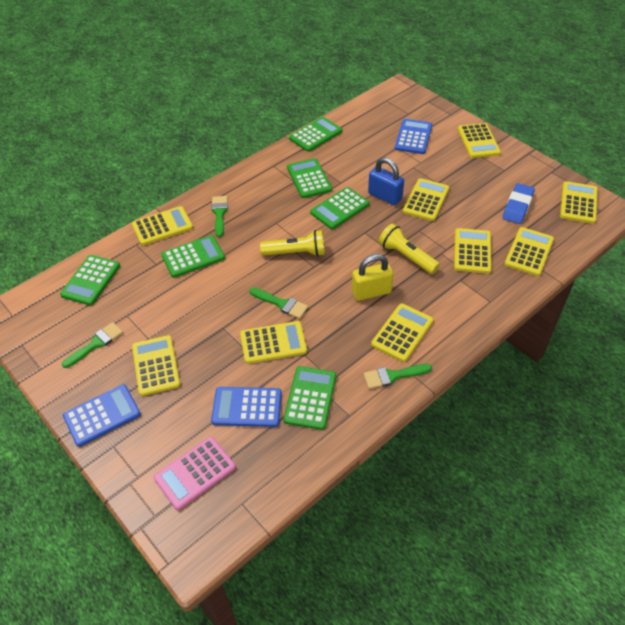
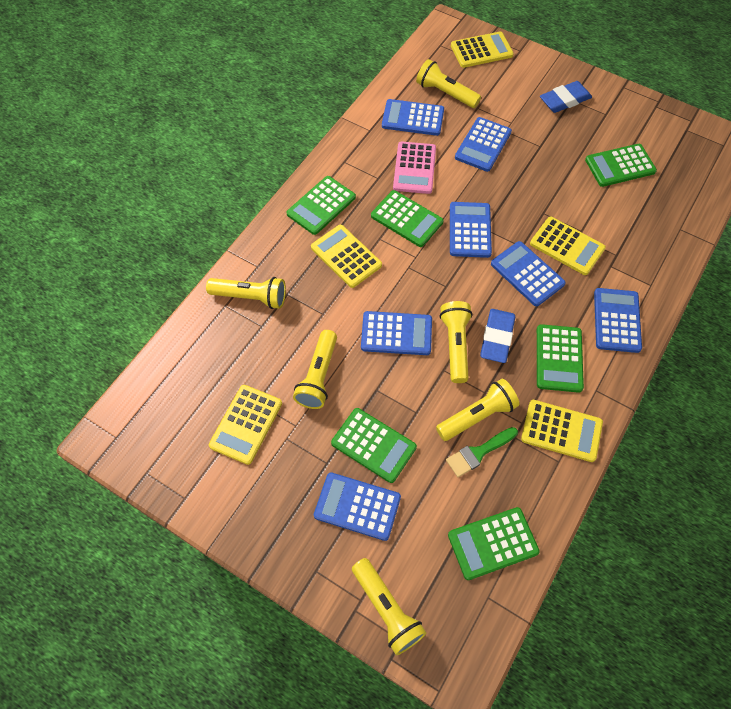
blue calculator: [63,384,141,447] [211,387,282,427] [395,119,432,154] = 3 -> [314,473,401,541] [361,311,432,355] [382,99,444,136] [450,202,492,258] [455,117,512,172] [491,241,566,306] [594,288,642,353] = 7
blue eraser: [502,183,535,224] = 1 -> [480,309,515,363] [540,81,592,113] = 2
blue padlock: [368,157,404,206] = 1 -> none = 0
green brush: [62,322,123,368] [211,196,228,237] [250,288,308,319] [364,364,432,389] = 4 -> [446,427,518,477] = 1
yellow calculator: [132,206,193,246] [132,335,180,396] [240,321,307,364] [371,303,433,362] [403,178,449,221] [454,228,492,274] [458,123,501,158] [505,227,554,276] [560,181,598,224] = 9 -> [209,385,282,465] [311,225,382,288] [451,31,514,68] [521,400,603,462] [530,217,606,275] = 5
yellow flashlight: [260,230,325,257] [379,223,440,274] = 2 -> [206,277,286,309] [293,330,337,409] [352,558,426,655] [416,59,481,108] [436,379,520,441] [440,301,473,383] = 6
yellow padlock: [352,254,394,301] = 1 -> none = 0

